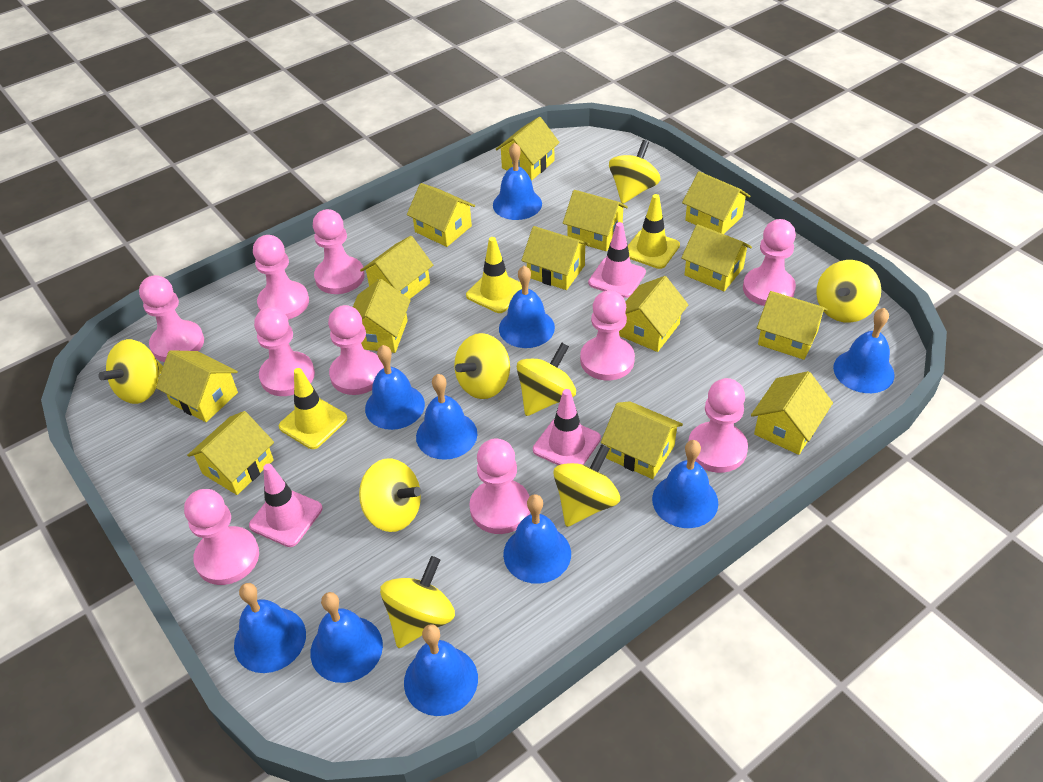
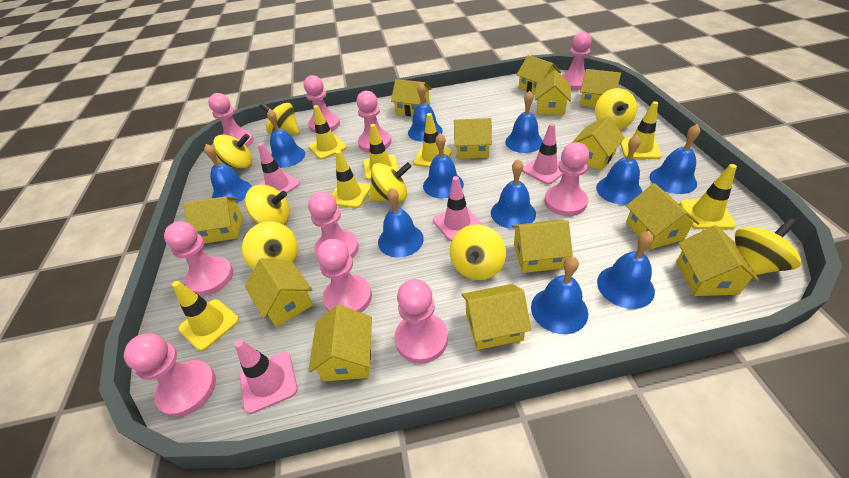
blue bell: [234,583,306,673] [311,592,383,683] [365,345,425,430] [404,624,478,716] [416,374,477,460] [493,142,542,220] [499,266,555,348] [503,494,571,584] [652,440,718,528] [833,308,895,393] = 10 -> [204,144,251,203] [267,109,305,168] [378,187,424,258] [408,83,443,142] [423,133,464,199] [491,159,536,229] [505,90,543,153] [531,256,588,334] [596,135,642,205] [597,231,655,309] [650,124,700,194] = 11
pink traffic cone: [249,464,323,547] [533,389,601,465] [588,222,646,298] = 3 -> [234,340,297,414] [258,143,300,193] [433,176,482,241] [522,123,563,184] = 4
yellow house: [156,350,238,422] [187,411,274,495] [353,279,411,353] [360,236,433,299] [407,183,475,247] [495,117,560,181] [521,226,590,290] [563,190,628,251] [601,401,683,479] [619,276,688,352] [681,224,752,291] [682,171,751,234] [751,371,833,455] [757,291,828,360] = 14 -> [184,196,243,244] [245,258,313,327] [308,305,372,382] [391,79,432,116] [454,118,492,159] [461,284,531,350] [512,220,573,273] [516,55,561,95] [535,70,571,115] [571,116,625,170] [580,69,621,108] [626,183,700,249] [676,225,760,296] = 13
yellow traffic cone: [279,368,347,449] [466,237,522,313] [628,194,680,269] = 3 -> [172,281,239,351] [309,105,347,159] [331,150,371,208] [364,124,398,180] [413,113,452,167] [620,101,662,159] [680,164,737,229] = 7

